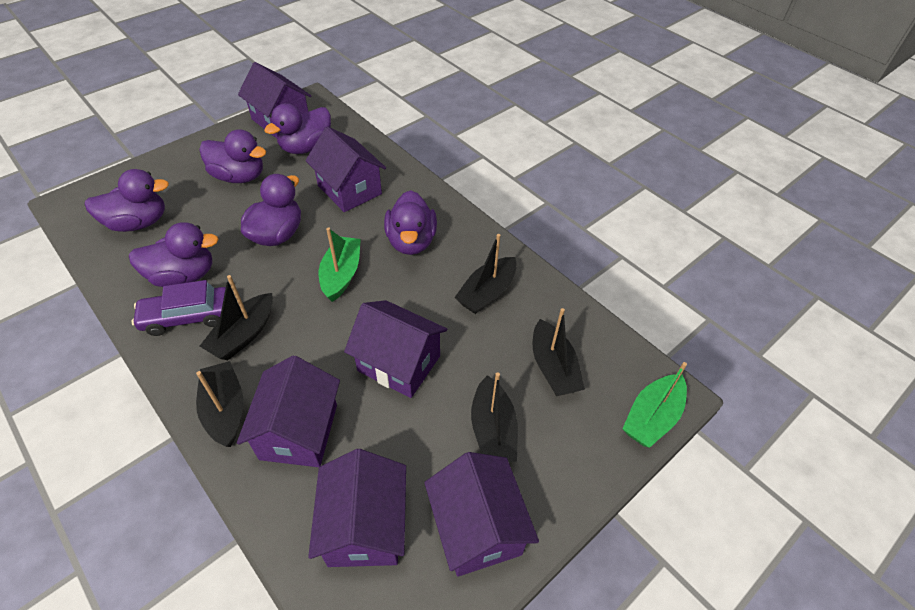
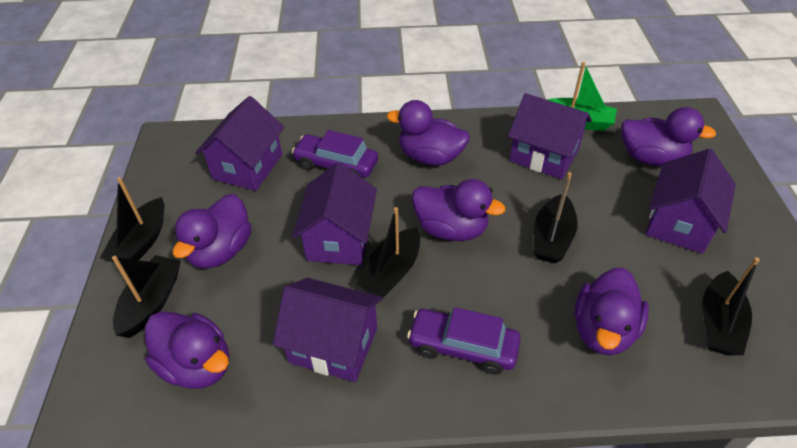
green boat: [319,227,361,302] [622,362,687,448] = 2 -> [547,62,617,131] = 1
purple car: [131,280,226,336] = 1 -> [292,130,378,178] [407,307,521,375] = 2
purple house: [237,355,340,467] [238,62,312,138] [305,126,386,212] [308,449,406,567] [344,300,447,398] [424,452,539,577] = 6 -> [195,96,284,191] [273,278,383,382] [292,162,377,265] [508,93,592,179] [646,149,736,254] = 5

